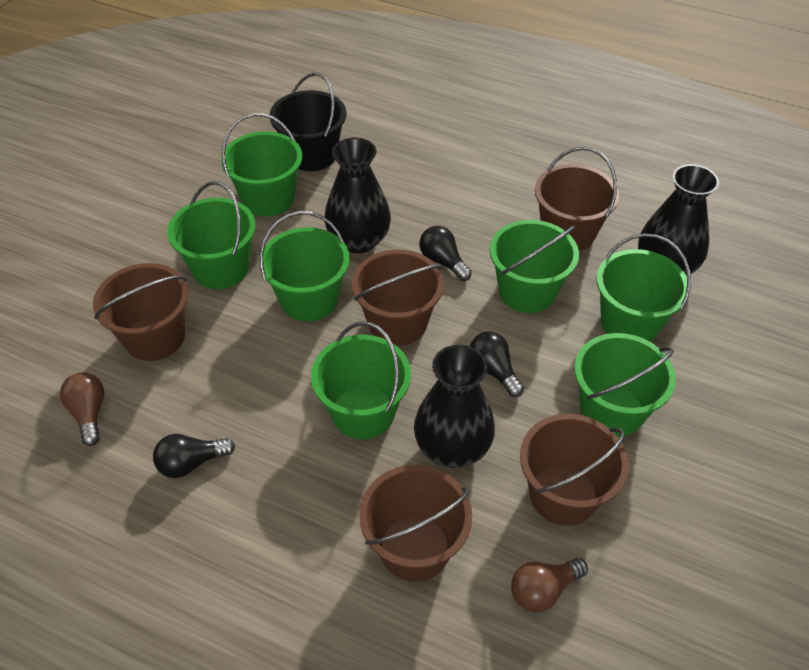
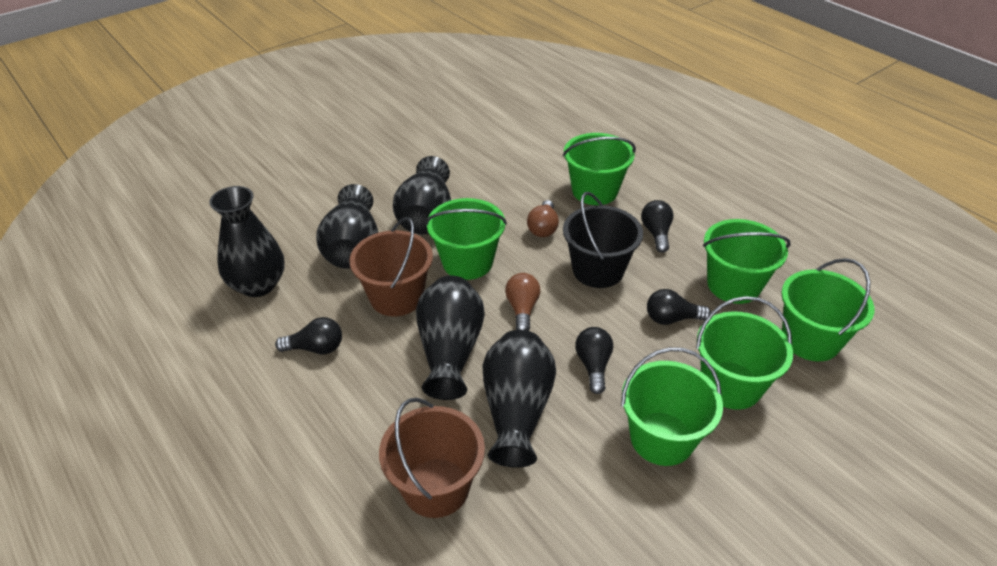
black light bulb: [153,434,235,478] [419,226,472,281] [470,332,524,397] = 3 -> [275,317,342,355] [575,327,613,394] [641,200,673,253] [647,289,711,325] = 4
black vase: [324,138,391,253] [414,345,495,468] [638,164,719,276] = 3 -> [209,186,285,297] [316,184,378,269] [393,156,451,235] [416,276,485,400] [482,330,556,468] = 5
brown bucket: [93,263,189,361] [352,250,444,346] [359,465,472,582] [520,414,629,526] [535,147,619,251] = 5 -> [349,217,433,316] [379,398,485,518] = 2
green bucket: [167,181,256,289] [221,113,302,216] [259,211,350,322] [311,322,411,439] [490,220,579,313] [574,333,676,437] [596,234,691,342] = 7 -> [425,198,507,280] [563,133,636,205] [621,347,723,466] [696,296,793,410] [703,219,791,304] [781,258,874,361] = 6

